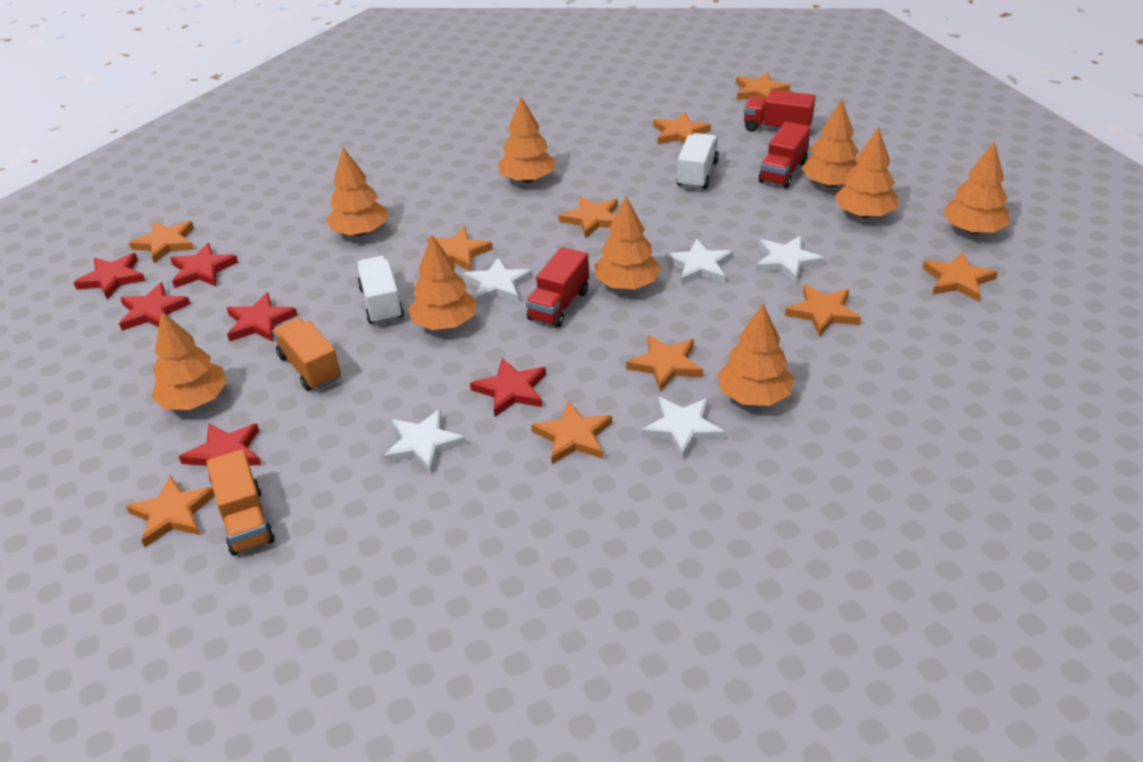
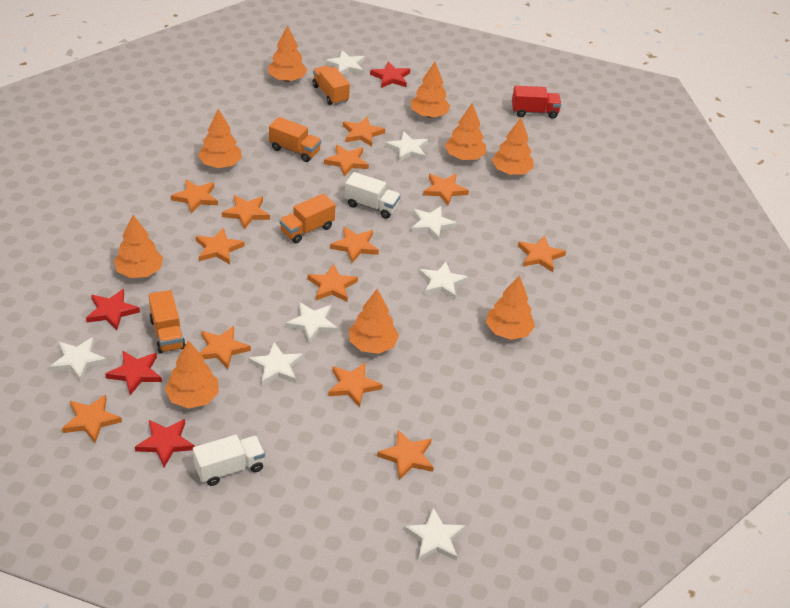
orange star: [126,475,215,547] [129,221,194,264] [427,227,493,271] [531,400,612,464] [558,196,618,239] [626,335,703,392] [653,112,711,144] [736,72,790,100] [785,284,861,337] [922,252,998,302] = 10 -> [62,394,122,443] [171,180,218,213] [196,227,245,264] [200,326,251,369] [222,195,270,230] [307,264,358,302] [324,145,369,176] [328,363,383,408] [330,227,379,263] [343,117,385,147] [377,430,434,480] [423,174,469,205] [518,235,566,272] = 13
orange truck: [206,449,275,556] [272,318,341,391] = 2 -> [149,290,186,353] [269,117,321,162] [280,193,335,243] [312,66,350,105] = 4
red star: [74,253,146,300] [119,282,191,331] [170,243,238,288] [179,423,261,484] [227,292,298,342] [470,358,546,417] = 6 -> [86,289,140,330] [105,350,162,395] [135,419,195,467] [370,61,410,88] = 4
red truck: [526,247,589,328] [744,90,815,132] [758,122,810,188] = 3 -> [512,86,561,119] = 1
white star: [383,409,466,474] [463,257,533,304] [642,397,725,459] [664,239,733,285] [755,236,825,283] = 5 -> [50,337,107,382] [249,342,303,385] [285,302,338,344] [325,50,365,75] [385,131,428,162] [404,508,466,561] [411,206,457,241] [419,262,468,300] = 8

